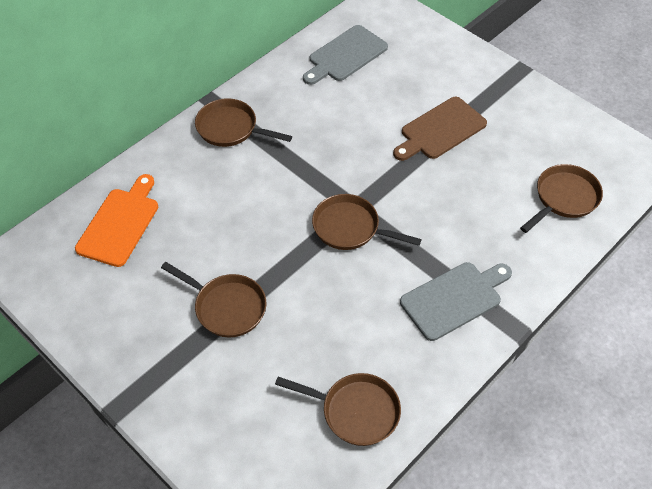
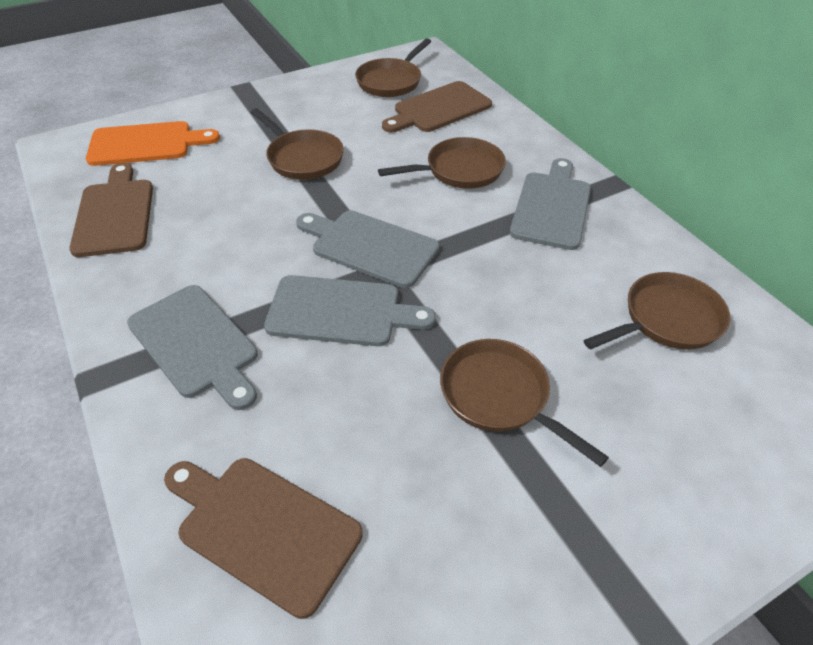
brown cutting board: [393,97,487,161] = 1 -> [69,163,153,257] [164,458,363,619] [382,81,492,133] = 3
grey cutting board: [303,25,388,85] [400,262,512,341] = 2 -> [127,285,258,410] [264,275,436,346] [296,211,440,288] [510,158,591,250] = 4

